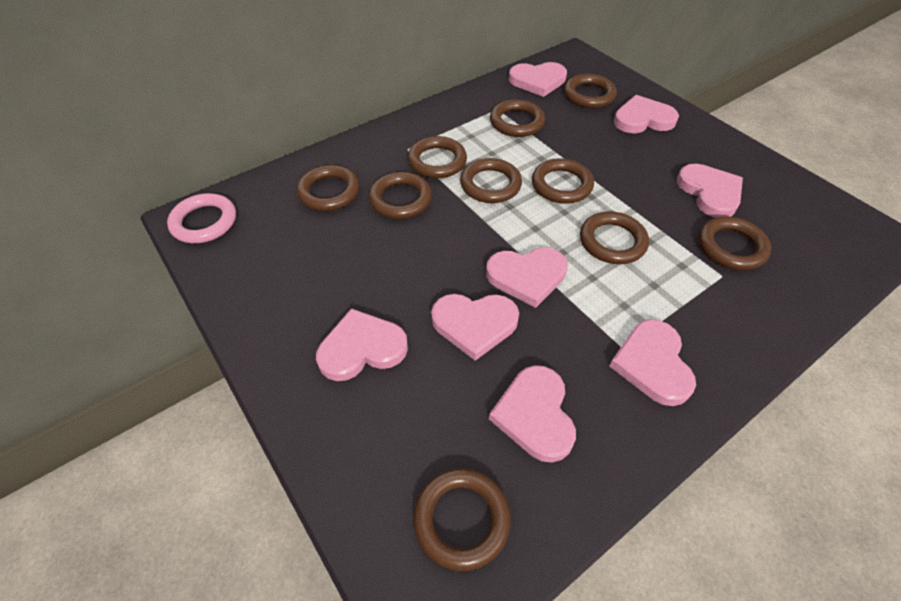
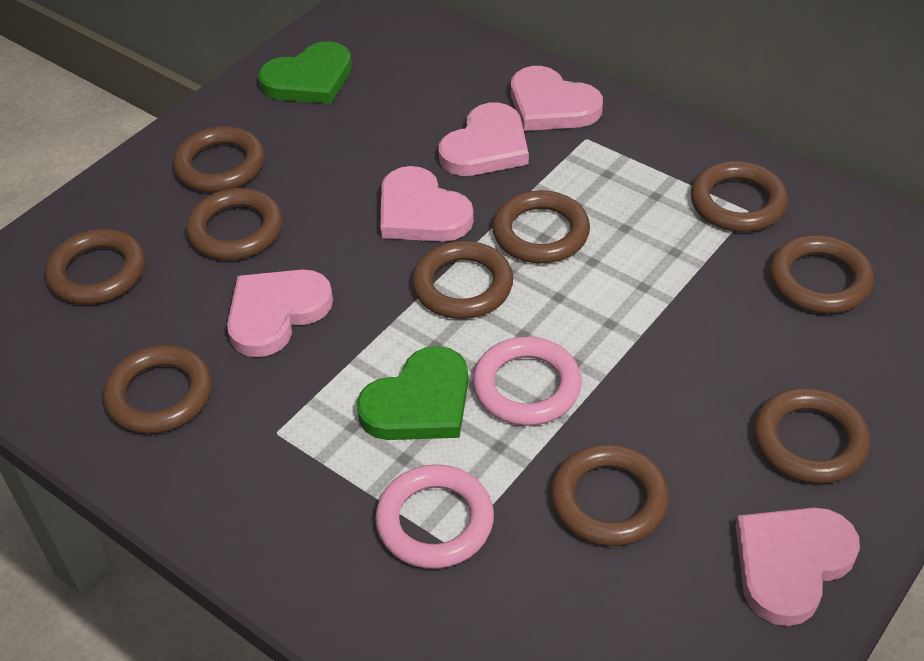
green heart: none = 0 -> [258,41,352,104] [356,346,468,440] = 2
pink heart: [316,308,408,381] [431,294,519,361] [486,247,568,308] [489,365,576,463] [509,62,567,97] [609,319,696,406] [614,95,679,133] [677,164,743,218] = 8 -> [227,270,333,357] [381,166,474,242] [439,102,529,176] [511,66,603,131] [736,508,860,626] = 5
pink ring: [167,193,236,243] = 1 -> [375,465,494,569] [473,337,582,426] = 2

